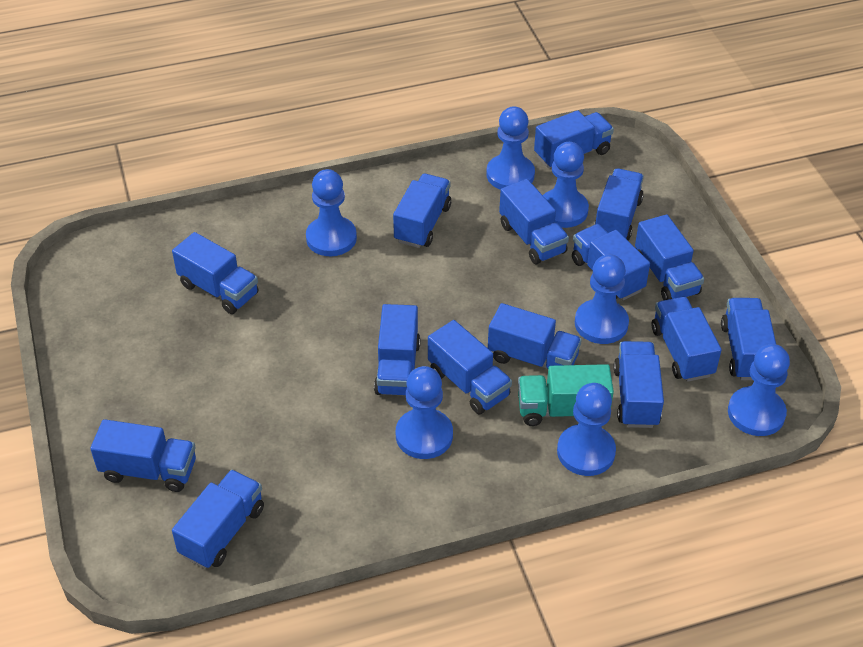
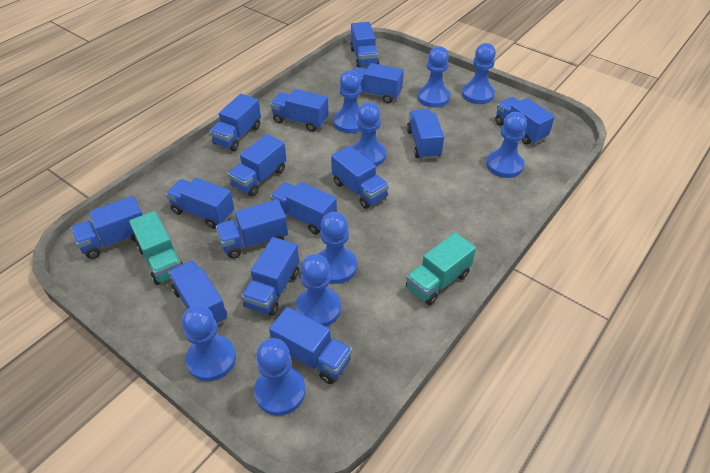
blue pawn: [306,169,357,256] [396,366,453,459] [486,107,535,190] [543,142,589,228] [557,383,616,476] [575,254,629,344] [728,344,790,436] = 7 -> [182,305,236,381] [254,338,306,416] [295,254,341,327] [318,212,357,284] [334,70,362,133] [352,102,386,167] [417,46,450,108] [462,43,496,104] [486,112,527,178] = 9
turquoise truck: [518,364,614,426] = 1 -> [129,211,183,285] [406,232,476,305] = 2

